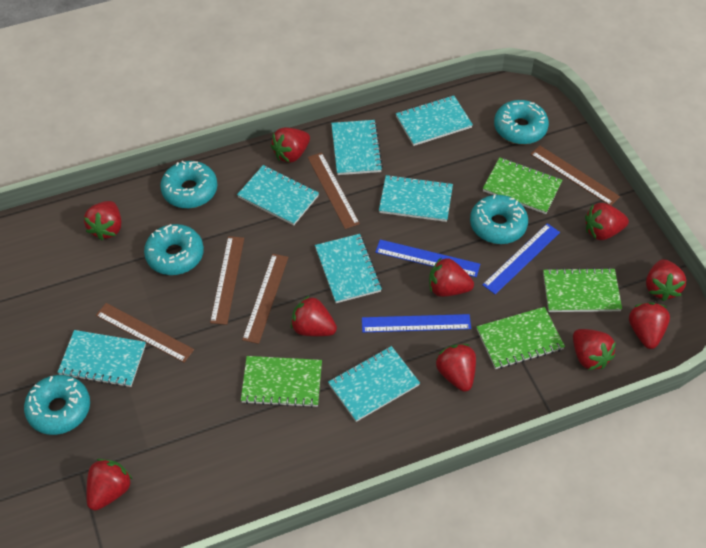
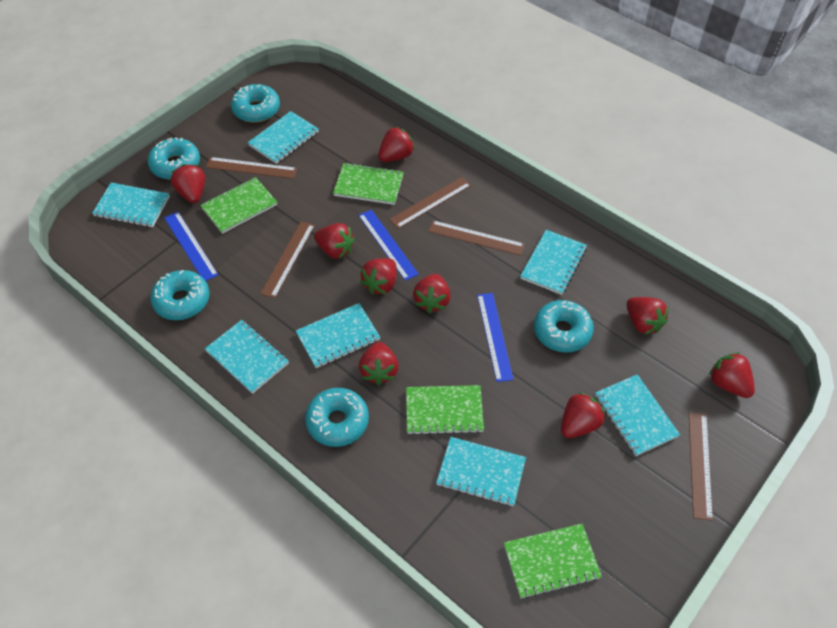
red strawberry: [84,201,121,240] [86,459,132,511] [271,127,310,163] [291,296,337,336] [429,257,474,297] [436,344,476,392] [573,329,616,370] [585,203,629,240] [629,302,670,349] [646,259,686,301] = 10 -> [171,164,205,203] [314,223,355,259] [359,342,399,385] [360,258,397,294] [378,127,415,162] [413,274,451,313] [561,392,605,438] [627,297,669,334] [709,352,755,398] = 9

